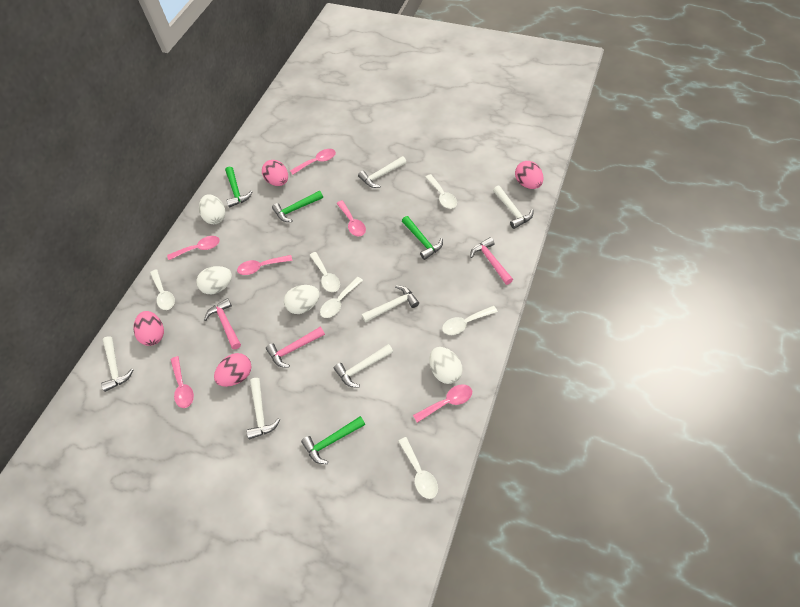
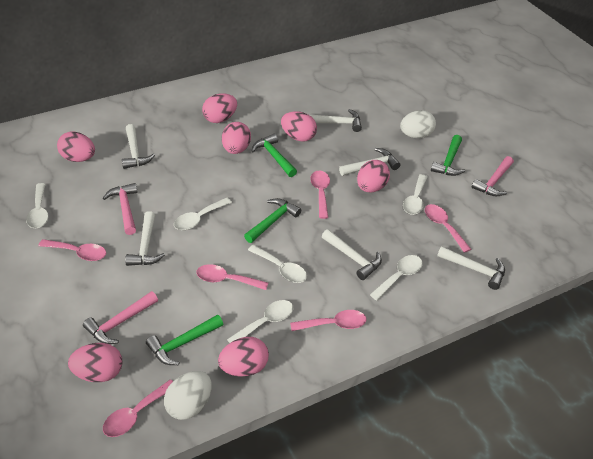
pink egg: [133,311,164,346] [214,353,252,387] [262,160,288,186] [515,161,544,189] = 4 -> [57,132,95,162] [68,343,123,382] [202,93,237,123] [218,337,269,377] [222,122,251,154] [281,111,317,142] [357,160,390,192] = 7
white egg: [196,266,232,294] [199,194,225,224] [284,285,320,314] [429,347,463,384] = 4 -> [164,371,212,420] [400,110,436,138] = 2

